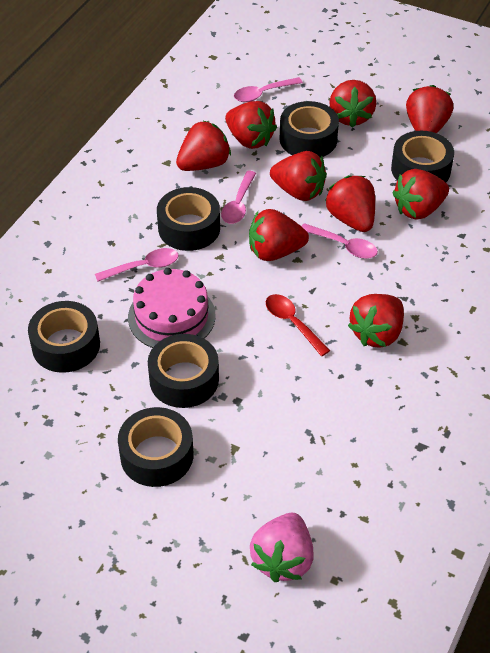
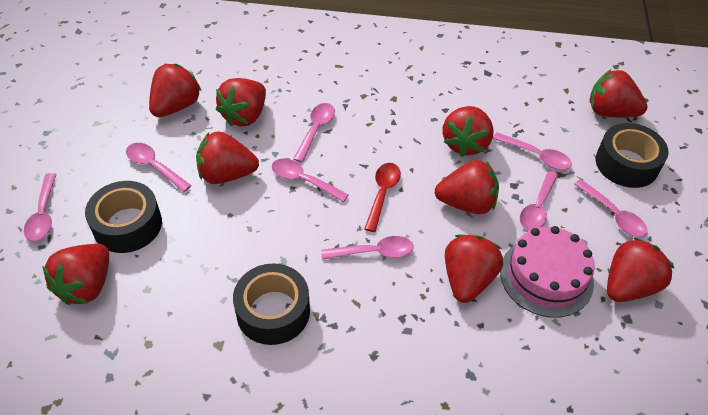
black tape: [28,301,100,373] [118,407,193,487] [148,334,219,408] [157,187,220,251] [280,101,339,157] [391,131,454,182] = 6 -> [85,181,162,253] [233,263,310,345] [596,123,669,188] = 3
pink spoon: [95,248,178,282] [221,171,256,224] [234,77,303,102] [301,223,378,259] = 4 -> [24,173,57,241] [126,143,192,192] [272,158,349,202] [293,103,335,162] [321,236,414,260] [493,132,572,170] [520,171,558,231] [574,179,648,237] = 8
pink strawberry: [250,513,314,582] = 1 -> none = 0

